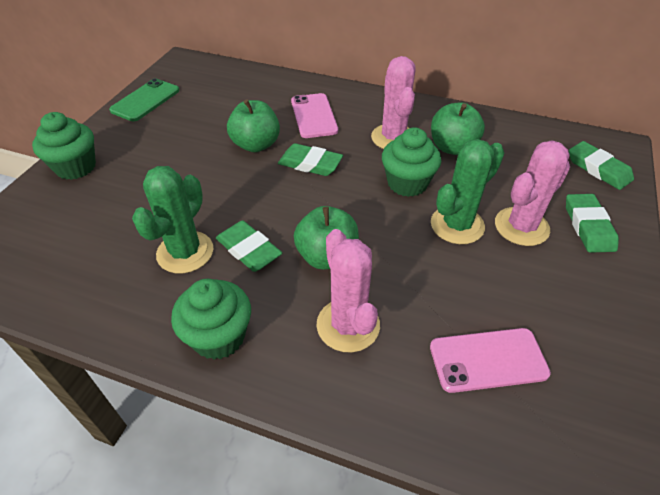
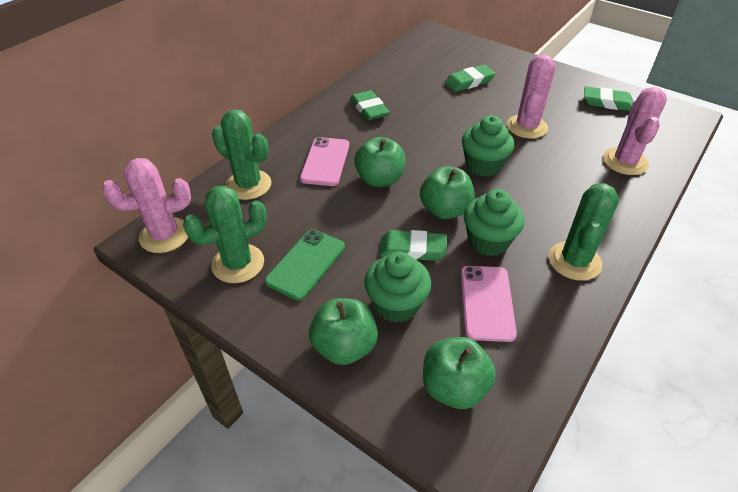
green apple: [227,100,280,152] [294,206,359,270] [431,102,485,155] = 3 -> [309,298,378,365] [354,137,406,187] [420,166,475,219] [423,337,496,409] = 4
green cactus: [132,166,214,274] [431,139,504,244] = 2 -> [183,185,267,283] [212,109,271,200] [549,183,619,281] = 3

